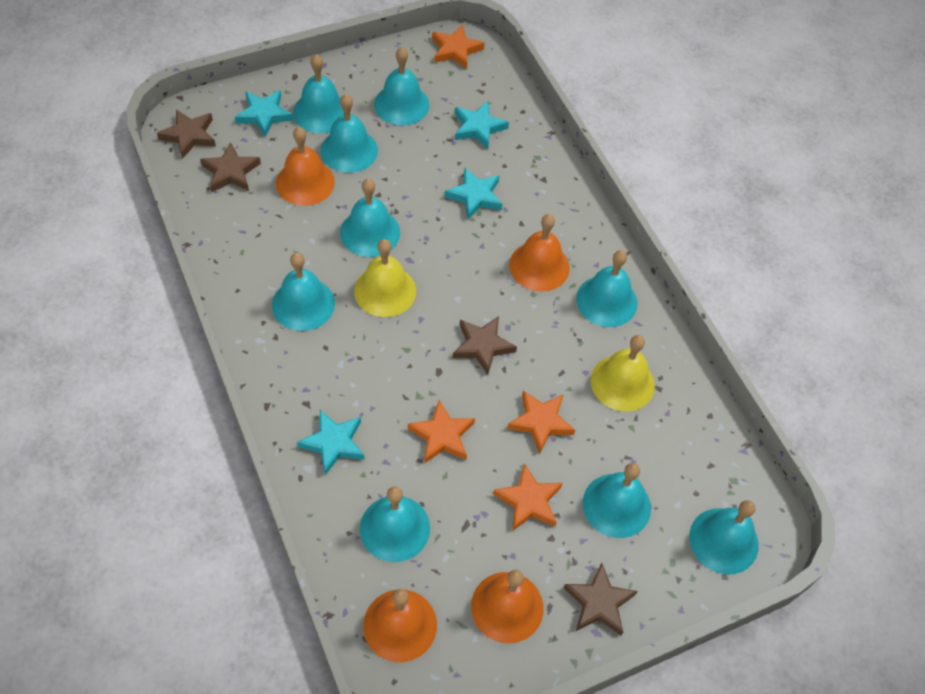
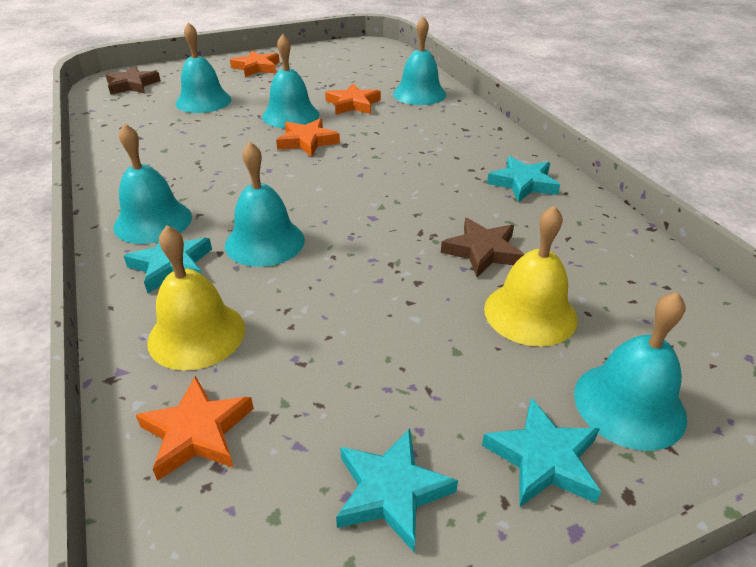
brown star: [157,109,216,159] [200,142,261,192] [453,316,517,375] [563,563,637,635] = 4 -> [105,66,161,95] [441,218,525,277] = 2
orange bell: [276,127,335,206] [363,589,437,662] [471,570,544,643] [509,214,570,292] = 4 -> none = 0
turquoise bell: [272,253,335,331] [293,55,344,133] [321,94,378,173] [340,179,400,257] [360,486,430,562] [374,47,429,125] [576,250,638,327] [583,463,651,538] [689,500,759,575] = 9 -> [113,123,192,244] [176,22,232,113] [225,142,305,267] [262,34,319,128] [393,16,446,105] [574,292,687,451] = 6

